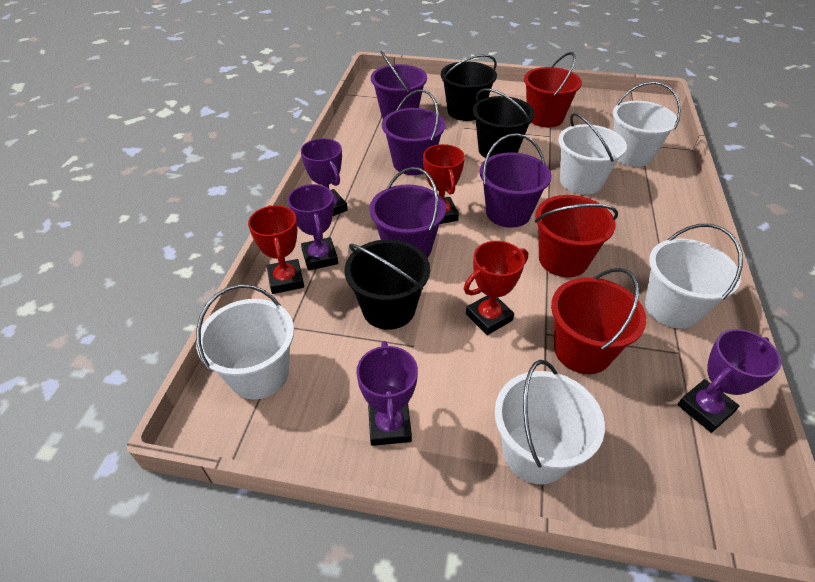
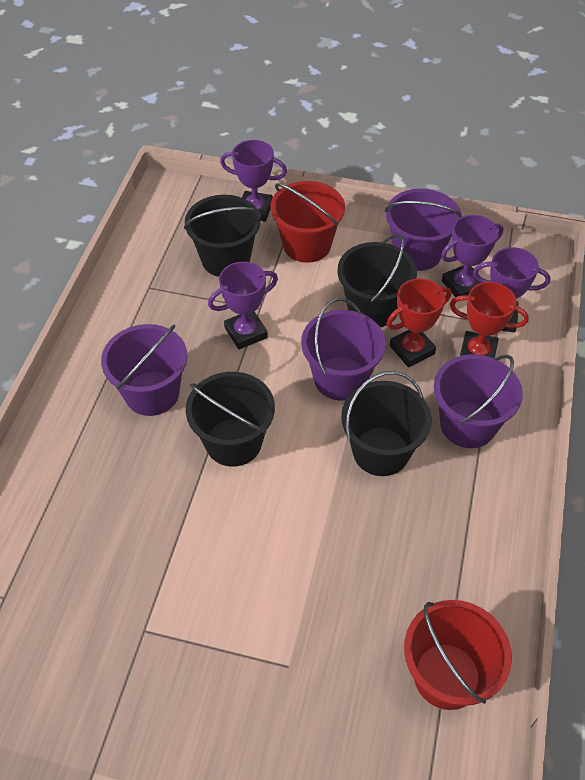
black bucket: [344,239,430,330] [441,54,497,121] [472,88,535,158] = 3 -> [184,195,261,277] [186,372,275,467] [337,234,417,327] [341,371,432,476] = 4
red bucket: [524,52,582,127] [535,195,618,277] [551,268,646,374] = 3 -> [270,181,345,263] [404,600,512,710] = 2
red trophy: [248,205,304,294] [423,144,465,224] [464,241,528,335] = 3 -> [386,279,451,367] [450,282,529,358] = 2
white bucket: [196,284,294,399] [495,360,605,484] [558,113,627,195] [613,81,681,167] [645,224,743,329] = 5 -> none = 0

